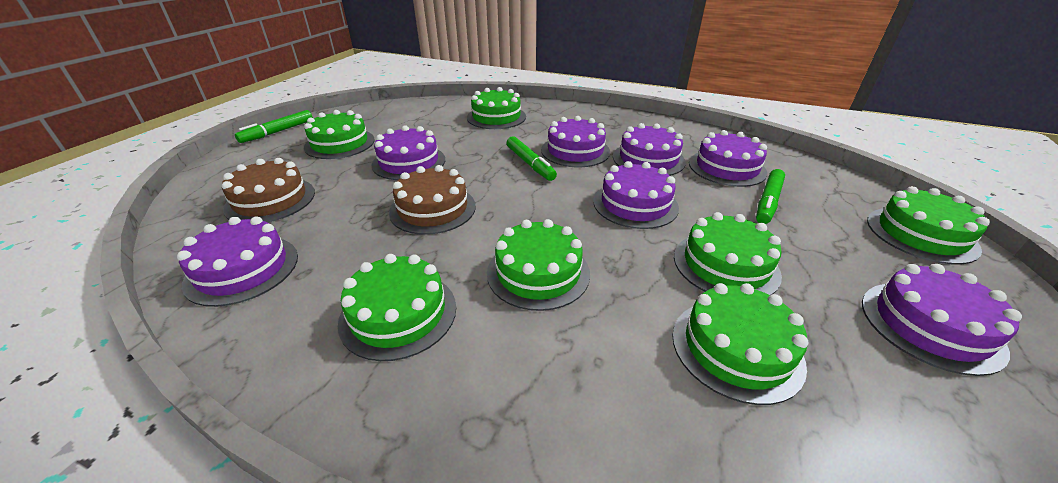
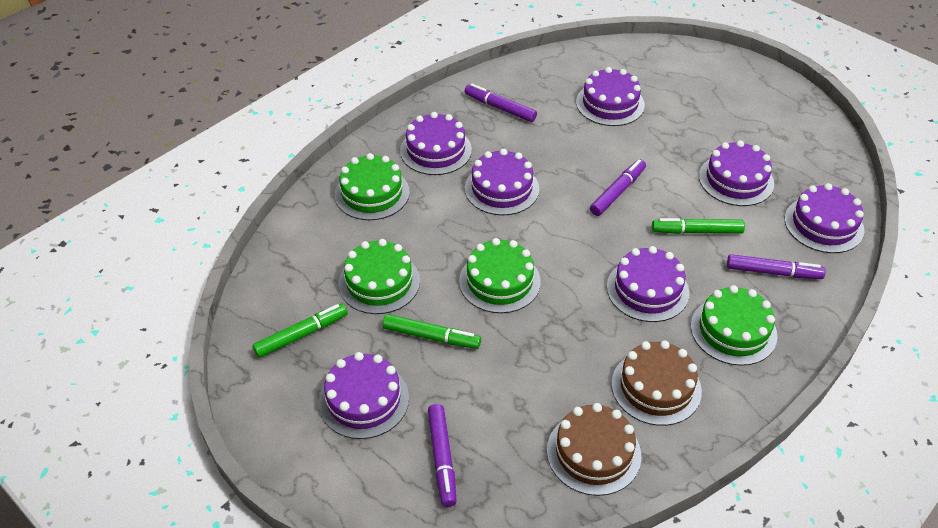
green cake: [304,110,375,159] [338,254,456,361] [467,87,526,129] [487,219,590,311] [672,283,809,405] [674,212,782,295] [867,186,990,265] = 7 -> [335,153,410,220] [338,239,420,314] [459,238,541,313] [691,285,777,366] = 4
purple marker: none = 0 -> [428,404,457,507] [464,84,537,122] [590,159,646,216] [727,254,826,279] = 4

